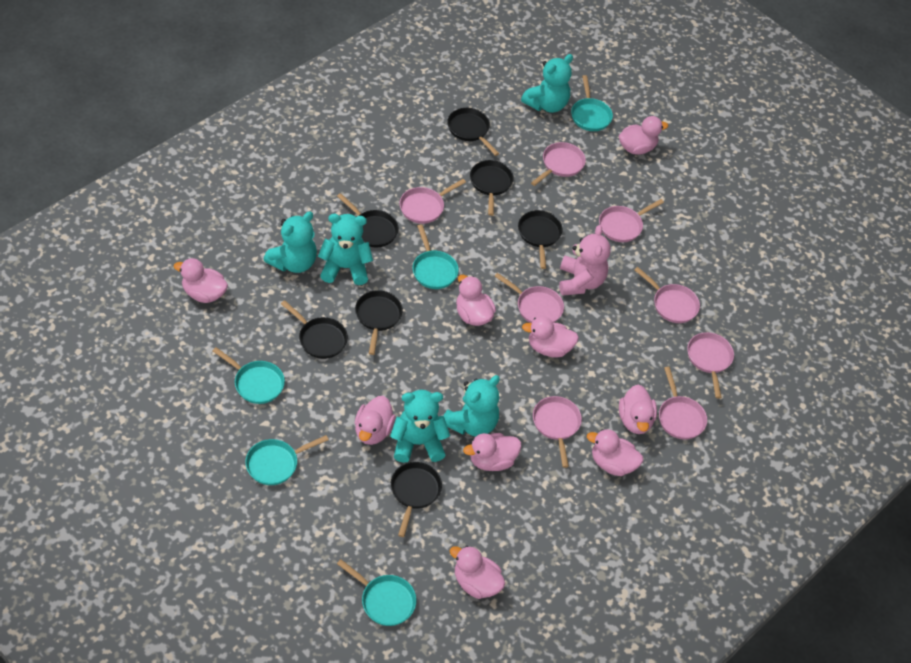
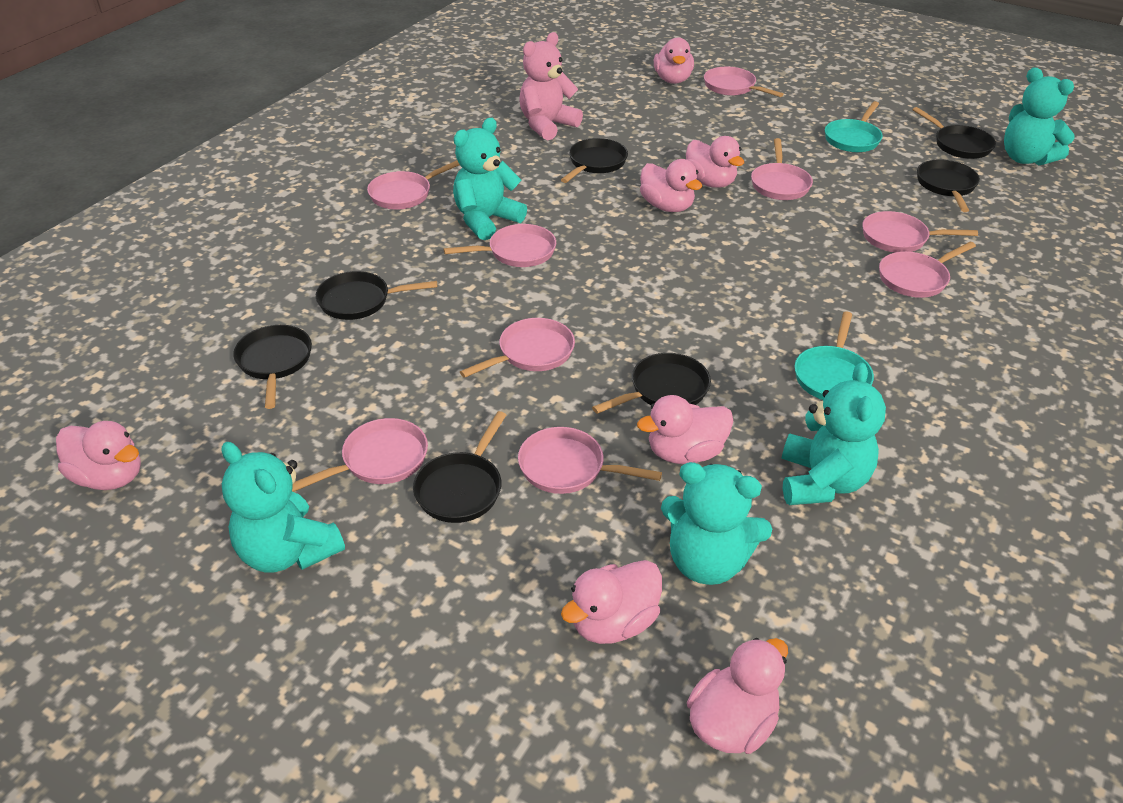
pink duck: [174,258,228,303] [355,396,396,445] [450,546,505,599] [456,275,496,326] [463,433,521,471] [522,316,579,358] [587,429,643,476] [619,116,668,155] [619,384,657,434] = 9 -> [56,421,141,490] [561,560,662,644] [637,395,733,464] [640,159,703,212] [654,37,694,84] [686,136,744,188] [687,638,788,754] = 7
pink pan: [400,179,466,224] [495,273,564,323] [531,142,586,186] [533,396,582,468] [599,199,664,242] [634,267,700,323] [659,367,707,440] [687,332,734,399] = 8 -> [292,418,428,492] [367,160,460,210] [444,224,556,267] [460,318,575,378] [518,427,662,494] [704,67,784,97] [751,138,813,200] [862,211,978,253] [879,242,976,298] = 9
turquoise pan: [212,347,285,404] [245,435,329,485] [337,559,417,626] [413,224,459,289] [571,75,613,131] = 5 -> [794,311,874,400] [825,101,883,152] = 2

